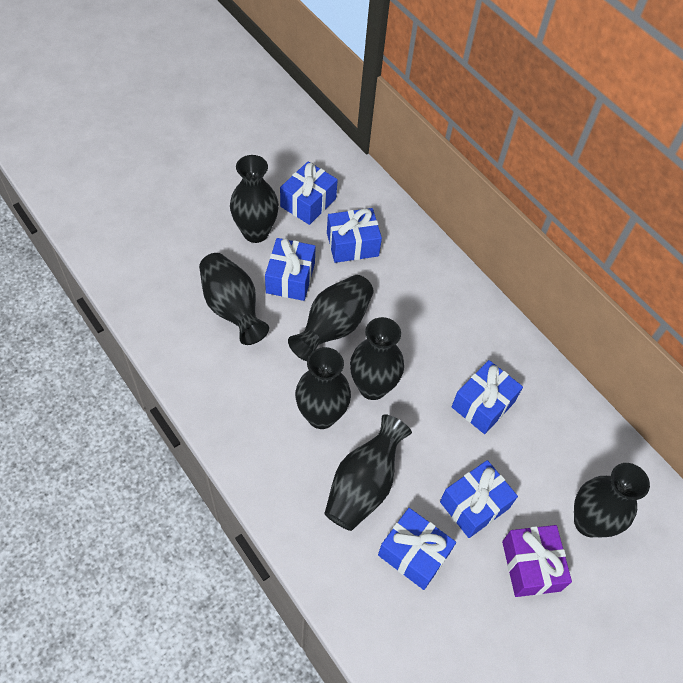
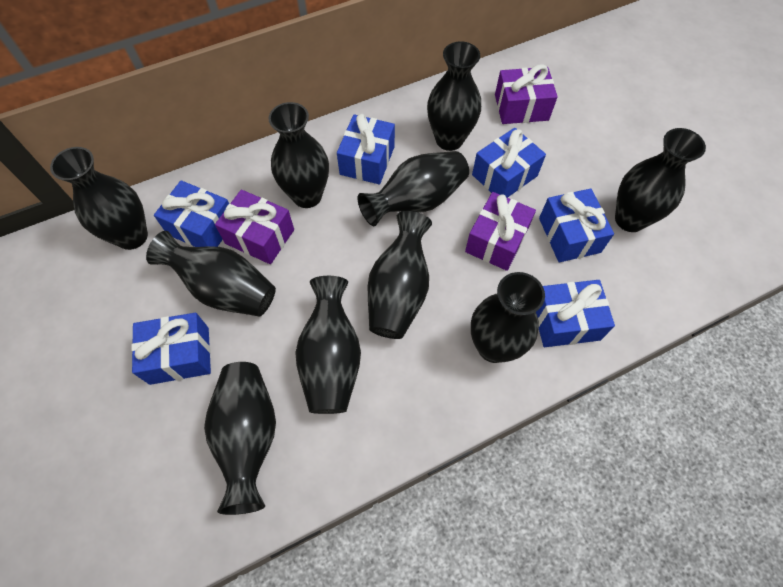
black vase: [199,253,269,345] [230,155,279,243] [288,275,374,361] [295,347,351,429] [325,414,412,531] [350,317,404,400] [574,463,650,537] = 7 -> [50,147,148,250] [146,231,276,316] [204,362,276,515] [268,102,329,208] [295,276,361,414] [358,151,469,226] [368,211,432,339] [427,41,481,151] [471,272,545,363] [615,128,706,232] = 10
purple gift: [502,525,572,597] = 1 -> [215,190,294,264] [465,192,536,271] [495,64,558,124] = 3

